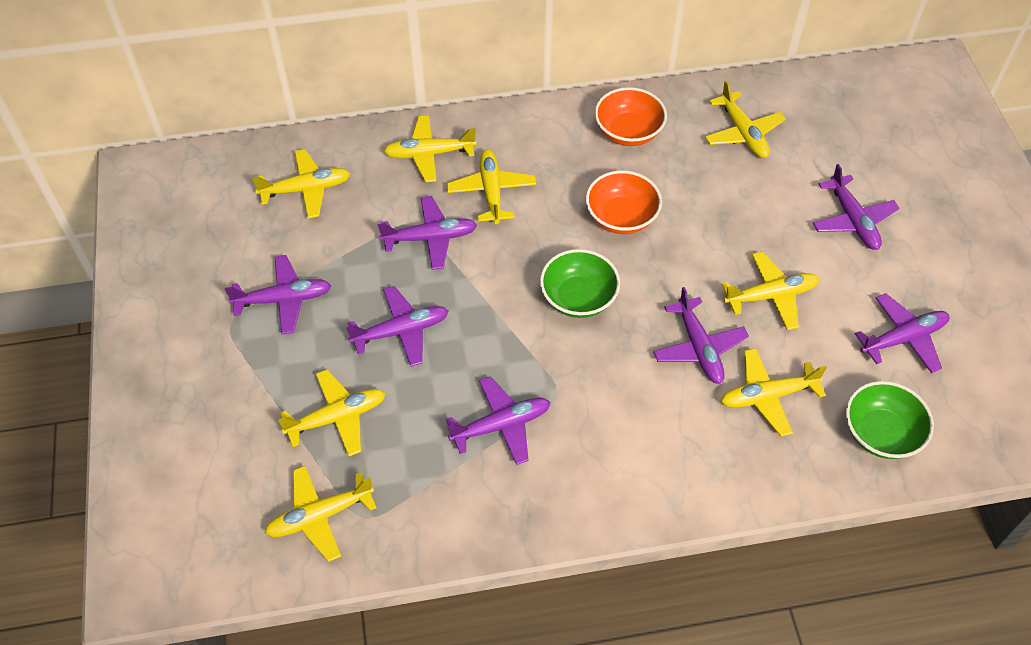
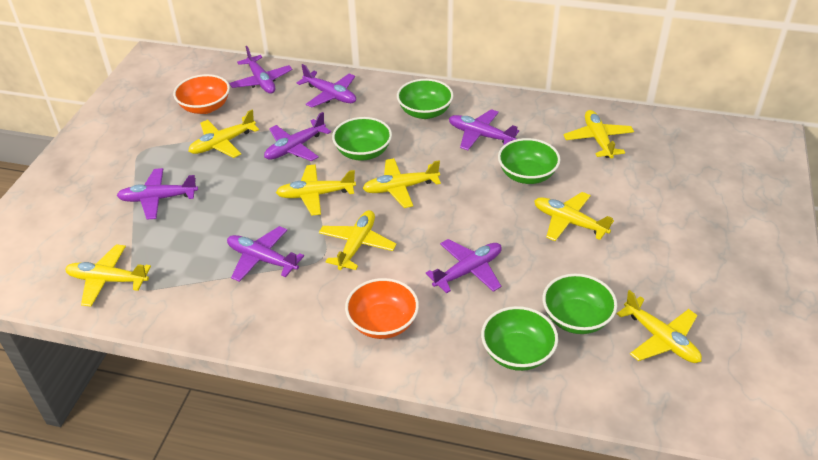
green bowl: [540,249,620,318] [846,381,934,459] = 2 -> [332,117,392,161] [397,79,453,119] [481,306,558,371] [498,138,560,184] [543,274,617,334] = 5

